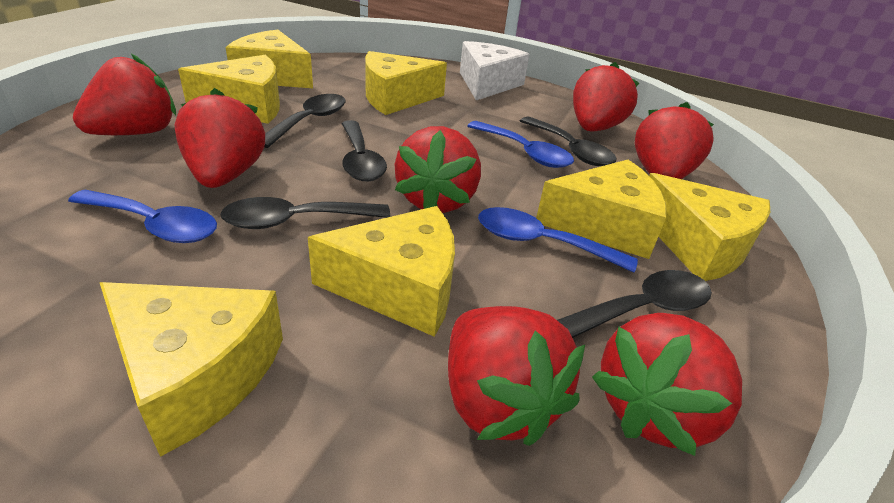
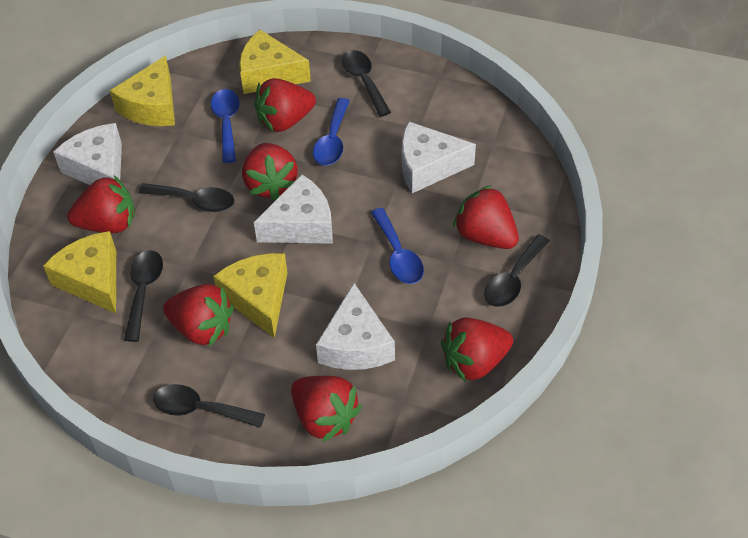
white cheese: [460,41,530,100] = 1 -> [53,123,122,185] [254,174,333,244] [316,283,395,370] [402,121,476,193] = 4
yellow cheese: [99,282,283,457] [178,55,280,124] [225,30,313,88] [308,206,455,337] [365,51,447,115] [536,160,667,259] [649,173,770,281] = 7 -> [43,231,116,313] [110,56,175,126] [213,253,287,338] [239,30,311,94] = 4

